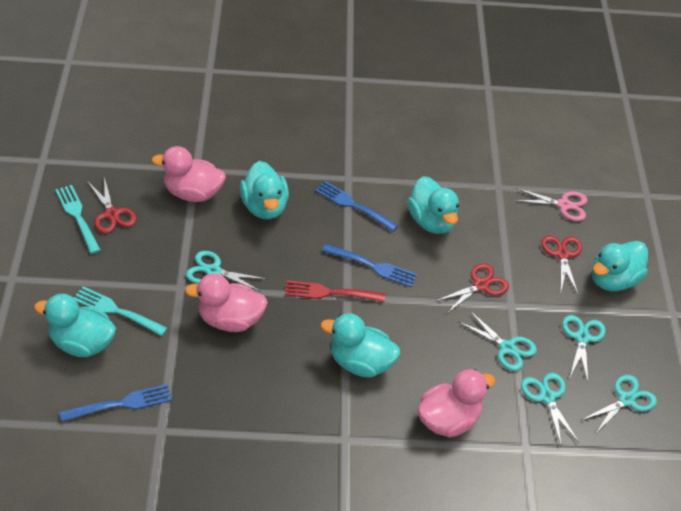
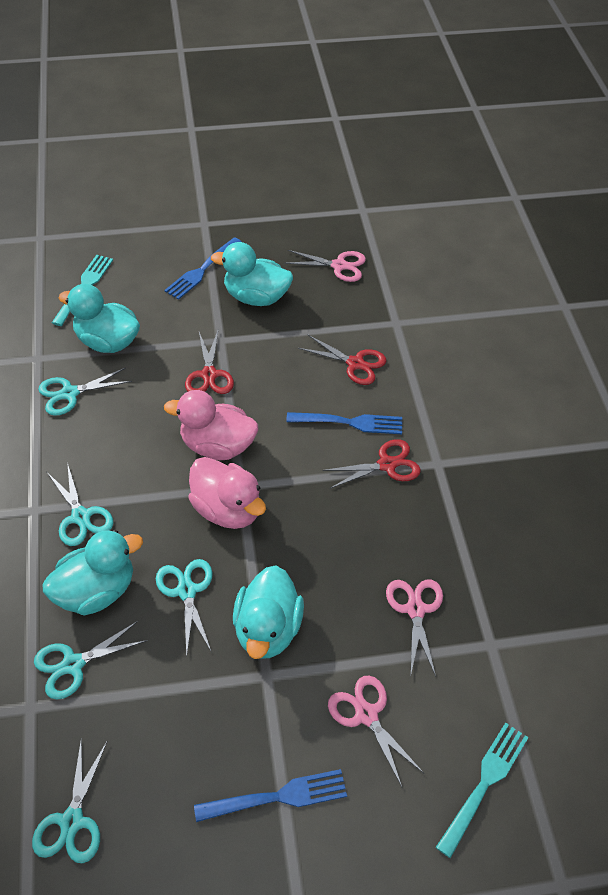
pink duck: [152,146,226,202] [185,274,268,332] [418,369,496,438] = 3 -> [164,390,258,460] [188,457,266,529] = 2
pink scissors: [514,188,587,221] = 1 -> [284,250,366,282] [328,676,424,787] [386,579,443,676] = 3
red fork: [285,280,385,302] = 1 -> none = 0
turquoise duck: [34,294,116,357] [240,161,289,219] [321,313,400,377] [407,176,459,234] [592,241,648,291] = 5 -> [42,530,143,615] [58,284,140,353] [211,242,293,306] [233,565,304,659] = 4

